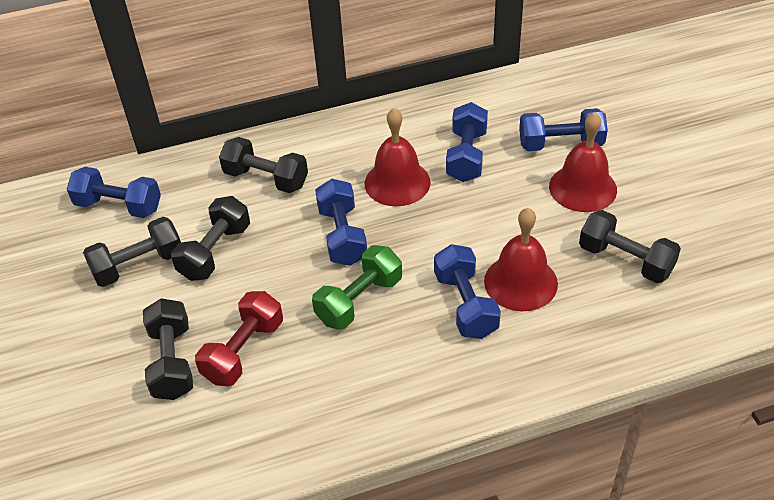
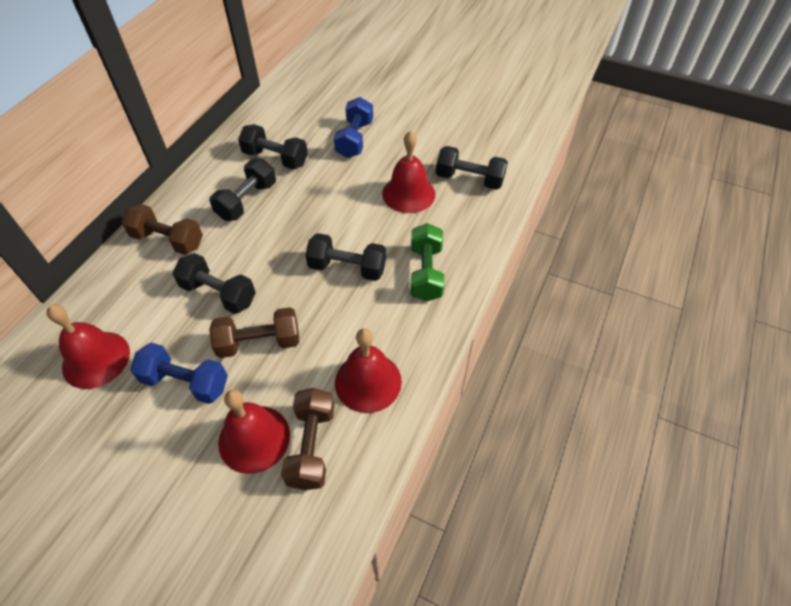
blue dumbbell: [67,167,161,218] [315,179,367,266] [434,244,501,339] [446,102,488,182] [519,108,608,151] = 5 -> [130,342,228,404] [334,97,373,158] = 2
brown dumbbell: none = 0 -> [122,204,203,255] [209,307,299,358] [281,388,335,490] = 3
red bell: [365,108,431,206] [484,208,558,311] [549,112,617,212] = 3 -> [47,305,130,389] [218,390,290,474] [335,328,402,413] [382,131,435,213] = 4
red dumbbell: [195,291,283,386] = 1 -> none = 0

